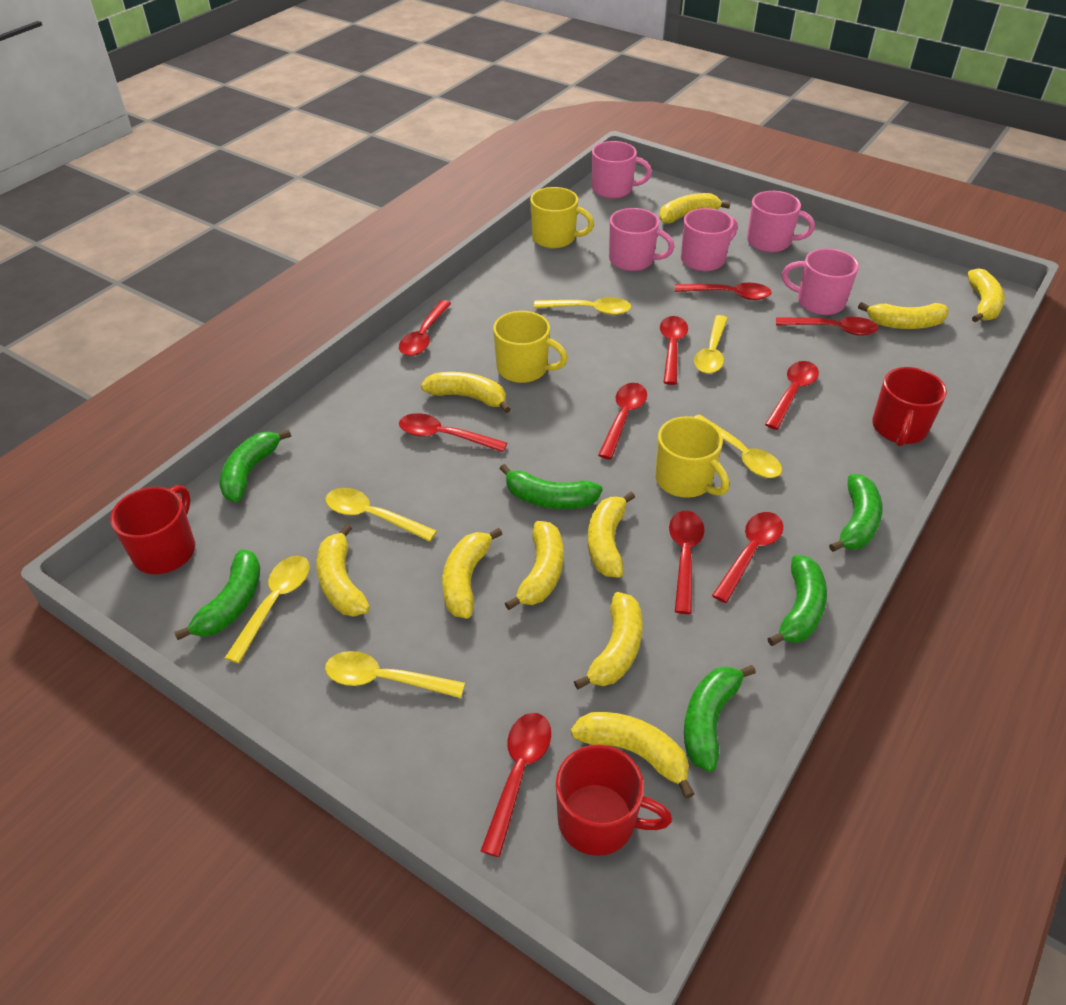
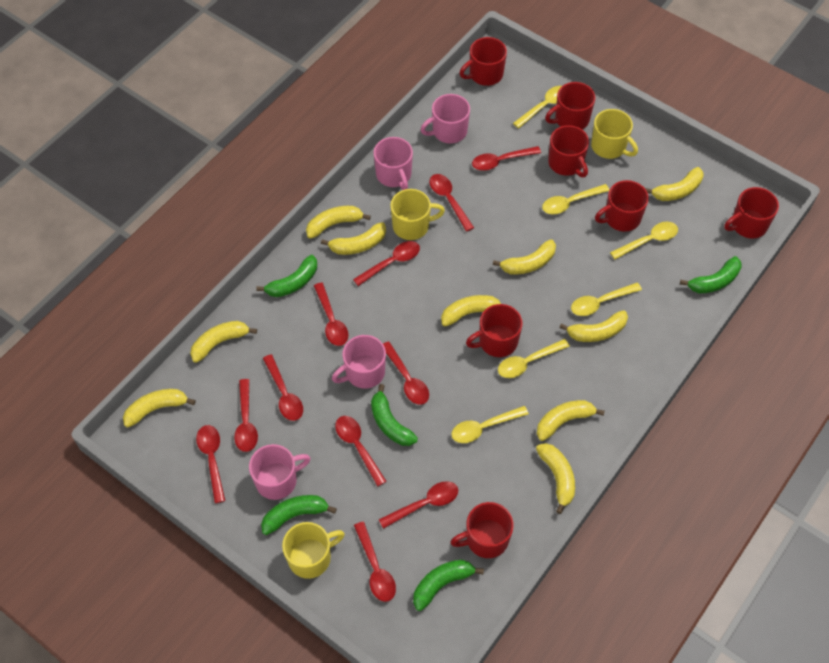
green banana: [174,549,260,640] [219,429,291,502] [499,464,603,509] [684,665,756,772] [767,555,827,646] [829,474,882,552] = 6 -> [256,255,317,297] [261,495,337,535] [371,384,418,446] [413,560,484,611] [680,256,741,293] = 5
pink mug: [592,141,652,199] [609,208,675,271] [681,208,738,271] [747,191,815,252] [782,248,859,315] = 5 -> [249,444,311,500] [332,335,386,389] [374,137,413,190] [420,94,470,144] = 4
red mug: [110,485,195,574] [556,745,672,856] [872,367,947,446] = 3 -> [450,502,514,558] [459,37,507,86] [466,304,523,357] [545,82,595,129] [548,125,589,177] [595,180,649,232] [724,187,779,239] = 7
red spoon: [399,300,451,356] [399,413,507,452] [481,713,551,857] [598,383,647,459] [660,316,688,385] [669,511,705,614] [675,283,772,300] [712,512,783,603] [765,361,819,430] [776,317,879,336] = 10 -> [196,425,225,503] [234,379,258,452] [263,354,303,421] [314,282,348,346] [335,416,387,487] [353,241,420,286] [354,522,396,602] [379,481,458,529] [383,341,429,405] [429,174,474,232] [472,146,541,171] = 11

